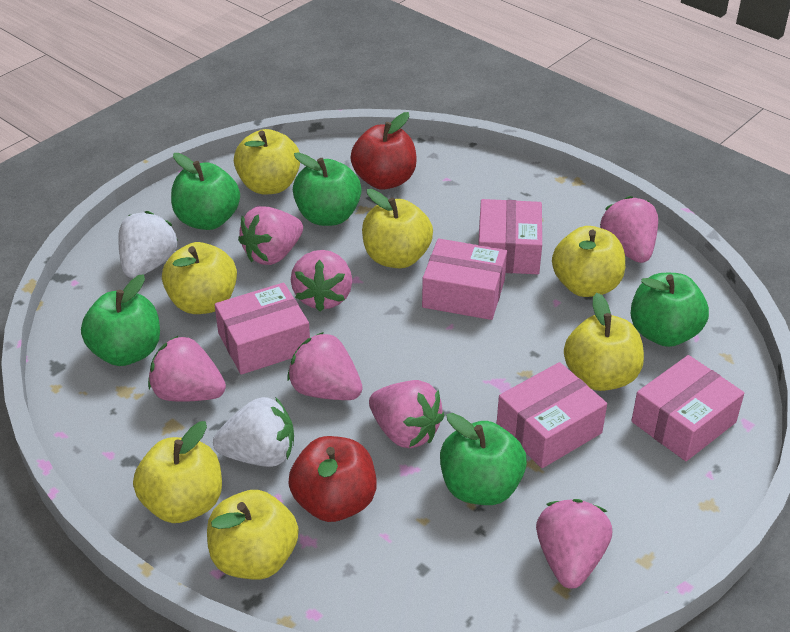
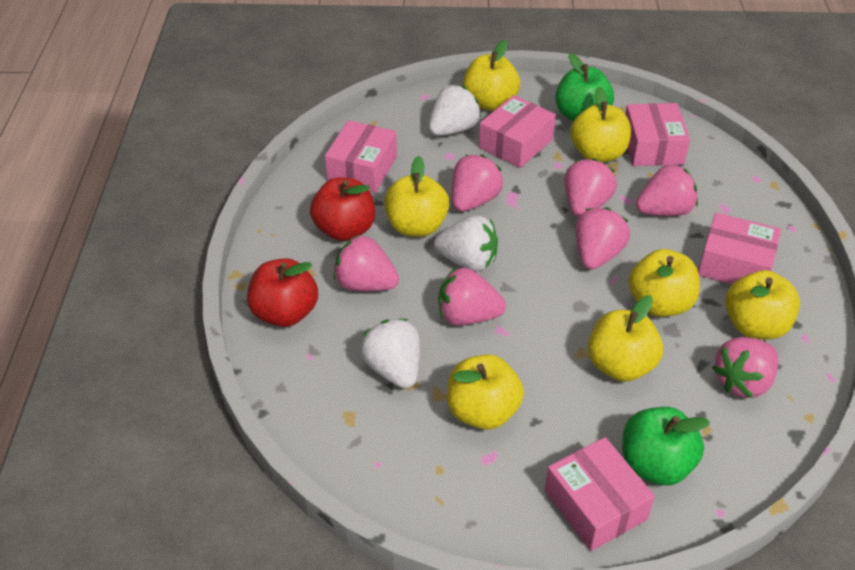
green apple: [81,274,160,366] [171,153,240,230] [293,152,362,226] [440,413,527,505] [630,273,709,347] = 5 -> [555,53,614,121] [622,407,710,485] = 2
white strawberry: [118,211,178,278] [213,397,294,467] = 2 -> [360,319,420,389] [429,85,481,136] [434,215,498,271] = 3

